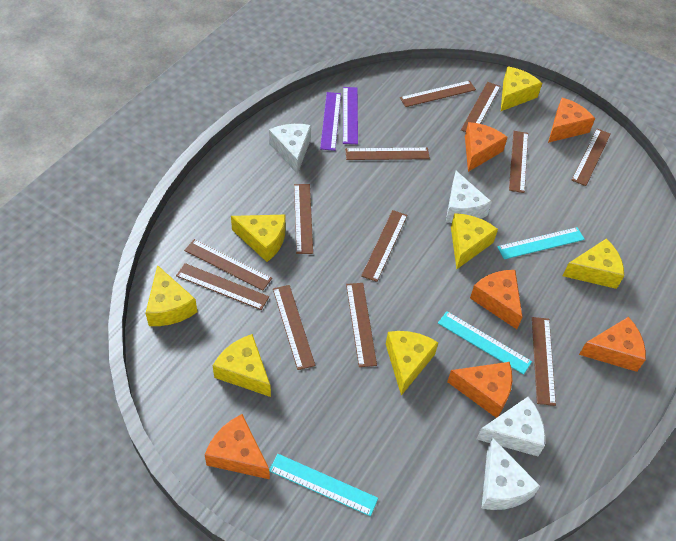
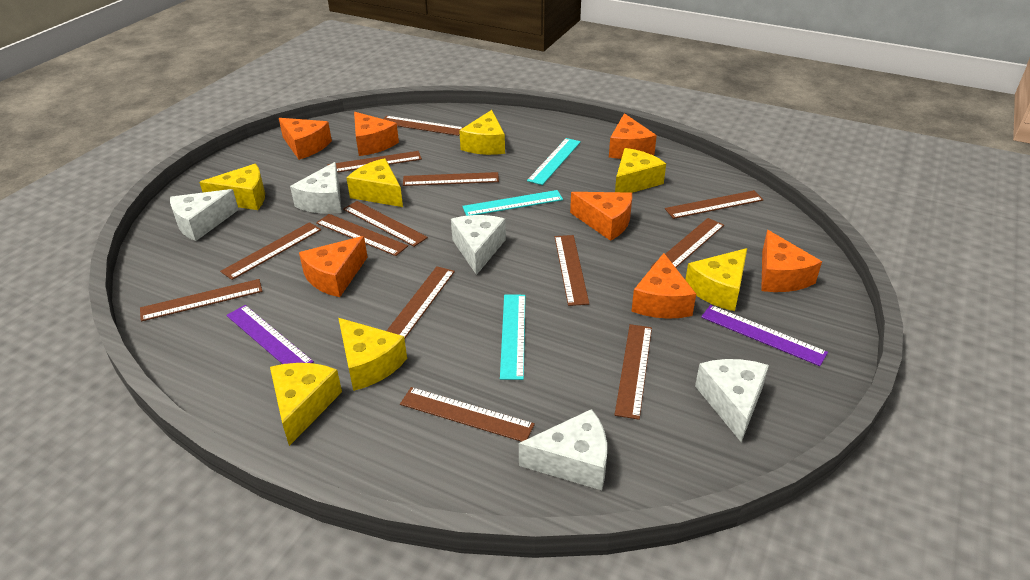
brown ruler: [176,263,269,310] [184,239,272,291] [273,285,315,370] [294,184,313,254] [345,148,430,160] [346,283,377,367] [361,210,407,282] [400,81,476,107] [461,82,501,132] [509,131,528,193] [532,317,556,406] [572,129,611,186] = 12 -> [140,279,262,322] [220,222,321,280] [316,214,408,256] [328,151,422,173] [343,201,428,247] [384,116,464,136] [387,266,455,339] [400,387,535,442] [403,172,499,186] [555,235,589,306] [614,324,652,420] [650,218,724,268] [665,190,763,219] = 13
orange cheese: [205,414,270,479] [447,362,512,418] [465,122,508,172] [470,270,522,329] [548,98,595,143] [579,317,646,372] = 6 -> [279,118,332,160] [299,236,368,297] [354,112,399,156] [570,192,632,241] [609,113,657,159] [631,253,696,319] [761,230,822,292] = 7
white cheese: [269,124,311,174] [446,171,492,223] [477,397,545,456] [482,437,540,510] = 4 -> [170,189,239,241] [290,162,342,214] [451,215,506,275] [519,409,607,490] [695,359,769,442] = 5

